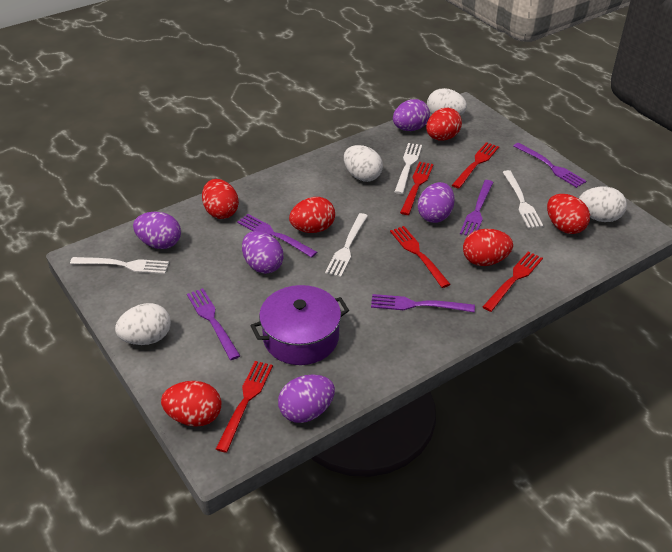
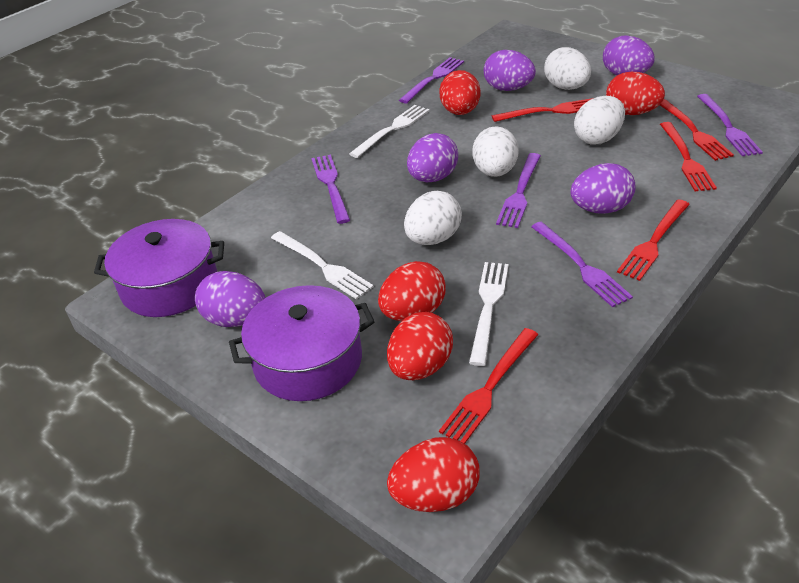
purple pot: [250,285,349,365] = 1 -> [94,219,224,317] [229,285,375,401] = 2
red egg: [161,381,221,427] [202,179,239,219] [289,197,335,233] [426,108,462,140] [463,229,513,266] [547,194,590,234] = 6 -> [378,261,446,321] [387,312,453,380] [387,437,480,512] [439,70,480,115] [606,72,665,115] = 5
white fork: [70,257,169,274] [325,213,368,277] [395,143,422,194] [503,170,543,228] = 4 -> [271,231,374,299] [349,105,429,158] [469,262,509,366] = 3

